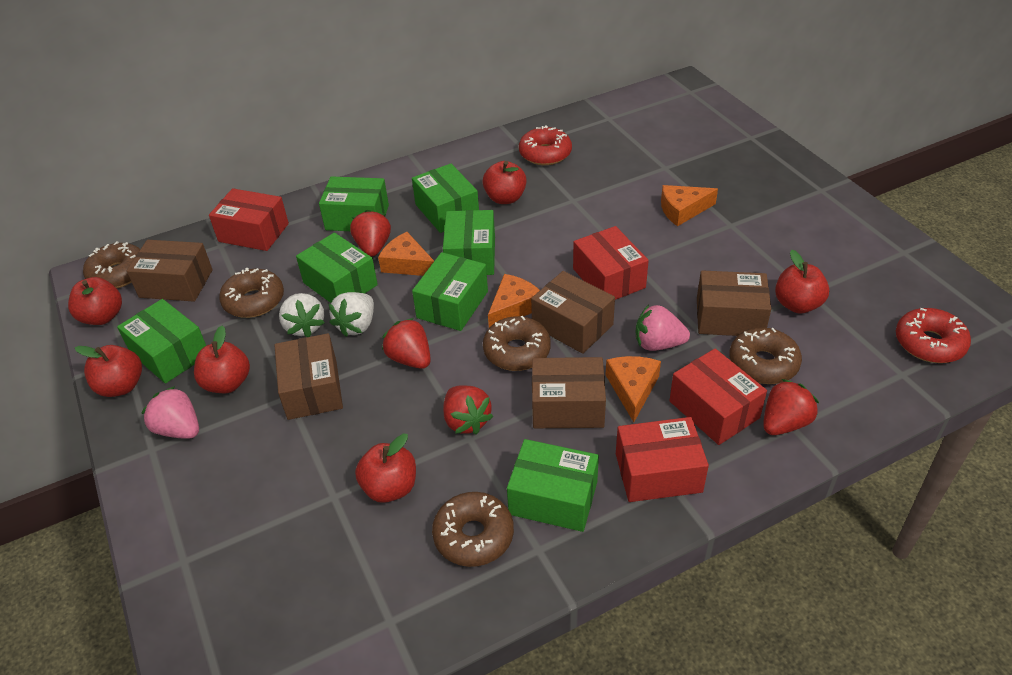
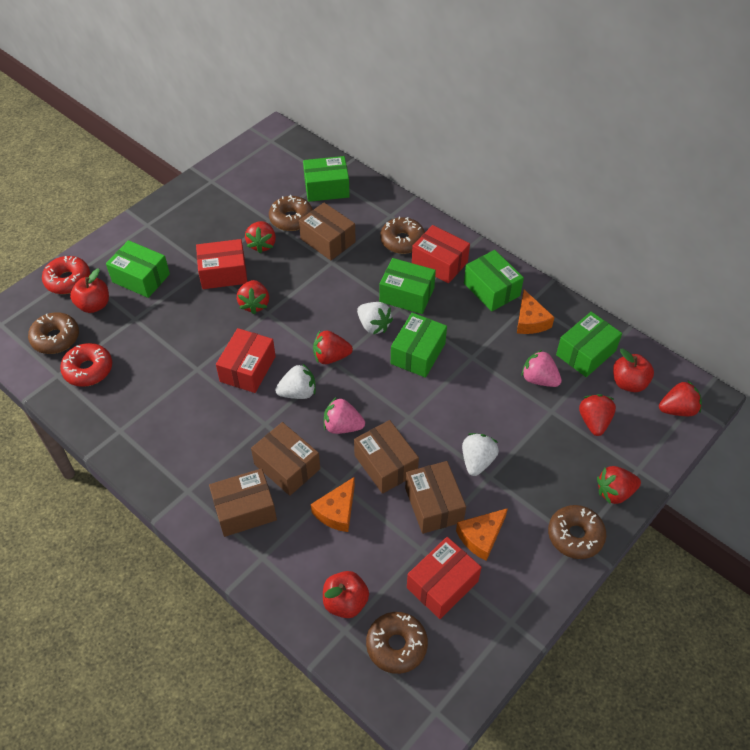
green box: [117,299,206,384] [296,233,378,303] [319,176,389,231] [412,163,479,233] [412,252,488,331] [443,210,495,275] [507,439,599,532] = 7 -> [106,240,170,298] [303,156,350,202] [379,258,436,314] [391,313,447,378] [464,250,524,311] [556,312,622,377] = 6
orange cheese: [378,232,434,276] [488,274,540,328] [606,356,661,422] [661,185,718,226] = 4 -> [311,477,355,532] [456,508,508,561] [517,290,554,334] = 3
red apple: [68,277,122,325] [75,345,142,397] [194,326,250,393] [355,434,416,503] [483,161,527,204] [775,250,829,313] = 6 -> [70,268,109,313] [323,571,369,618] [613,349,654,392] = 3
red strawberry: [350,210,391,257] [382,318,431,369] [443,385,493,435] [763,379,819,435] = 4 -> [237,280,269,314] [245,221,276,254] [313,330,353,364] [579,394,616,436] [597,466,641,504] [659,381,702,416] = 6
white strawberry: [279,293,325,337] [329,292,374,337] = 2 -> [275,363,316,399] [357,302,393,334] [462,433,499,476] = 3

